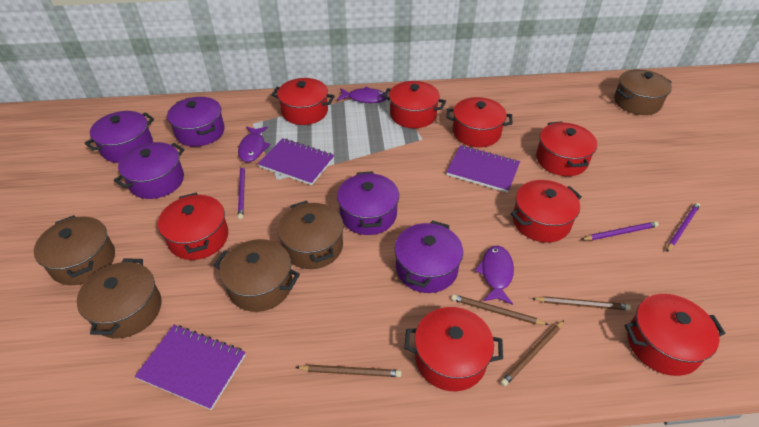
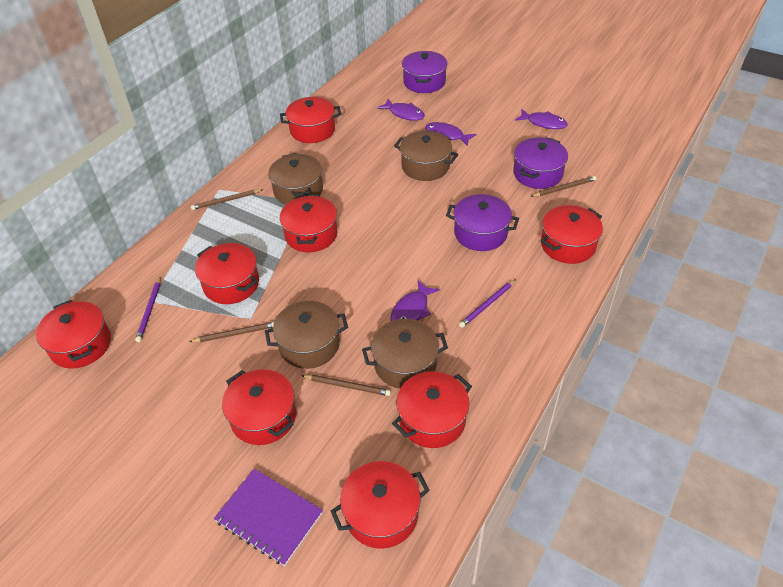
brown pot: [34,215,115,285] [77,258,161,339] [214,239,300,312] [277,201,344,269] [614,69,672,115] = 5 -> [265,301,348,369] [268,153,323,205] [362,319,448,389] [394,131,458,181] = 4
purple fish: [238,127,271,162] [337,87,388,103] [475,246,514,305] = 3 -> [377,99,425,121] [390,280,440,321] [425,122,476,146] [515,109,567,129] = 4
purple notebook: [135,325,246,410] [258,138,335,185] [446,145,520,193] = 3 -> [214,469,323,566] = 1
purple pencil: [238,163,245,219] [581,221,659,240] [667,203,700,252] = 3 -> [135,277,161,342] [459,279,516,328] = 2
purple pot: [85,111,154,163] [114,142,184,199] [167,97,225,147] [337,171,399,235] [394,220,463,293] = 5 -> [402,51,448,93] [446,194,519,251] [513,138,568,189] = 3

